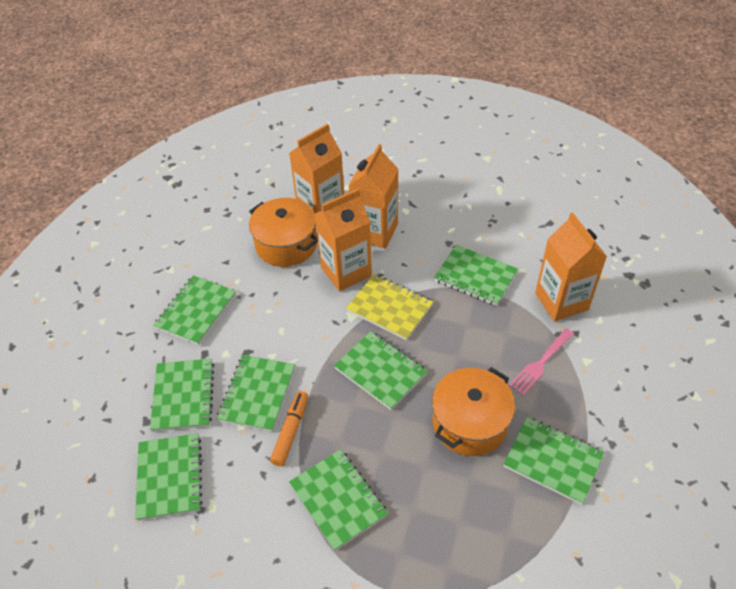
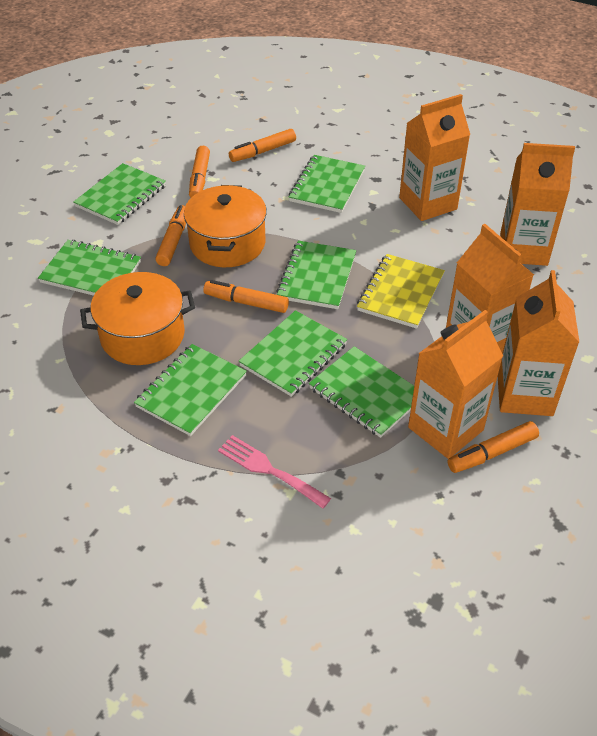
green notebook: [135,433,202,521] [150,359,214,432] [154,275,236,345] [217,355,295,432] [289,449,388,551] [334,331,427,410] [434,245,518,306] [503,417,604,505] = 8 -> [38,240,141,296] [73,163,166,225] [134,344,247,436] [239,310,347,397] [276,241,356,309] [289,155,365,213] [309,346,414,438] = 7
orange carton: [289,124,344,213] [315,189,372,291] [348,144,399,248] [535,212,607,322] = 4 -> [399,94,470,221] [408,310,503,459] [446,224,534,353] [498,270,580,416] [500,143,575,266] = 5
orange marker: [270,391,308,466] = 1 -> [156,205,186,266] [189,146,210,198] [203,280,289,313] [229,129,296,162] [448,421,539,473] = 5

